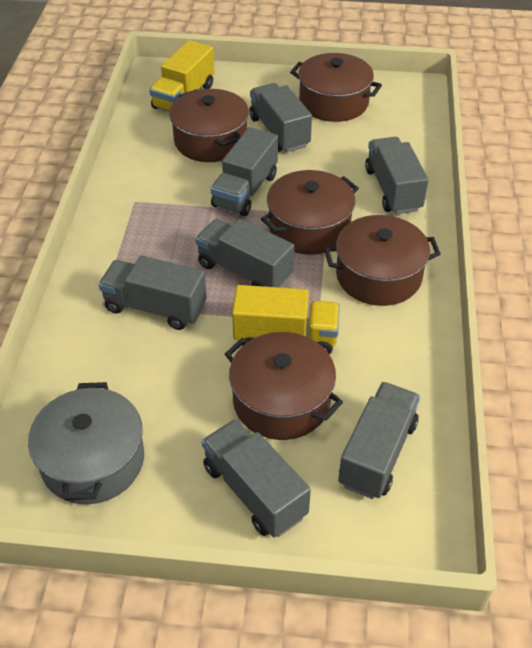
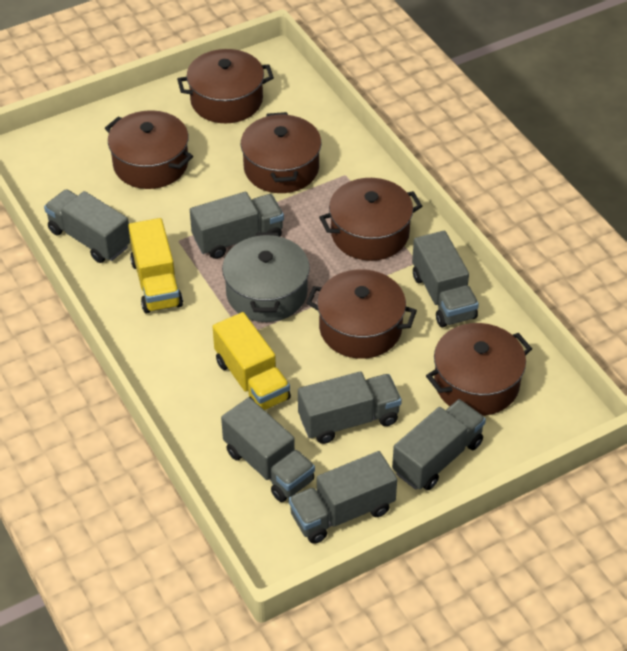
brown pot: [169,89,249,162] [225,332,343,440] [261,170,359,255] [290,53,382,122] [324,215,441,306] = 5 -> [105,110,193,189] [177,49,274,123] [241,112,321,193] [306,269,417,359] [319,178,422,261] [426,323,532,416] = 6

